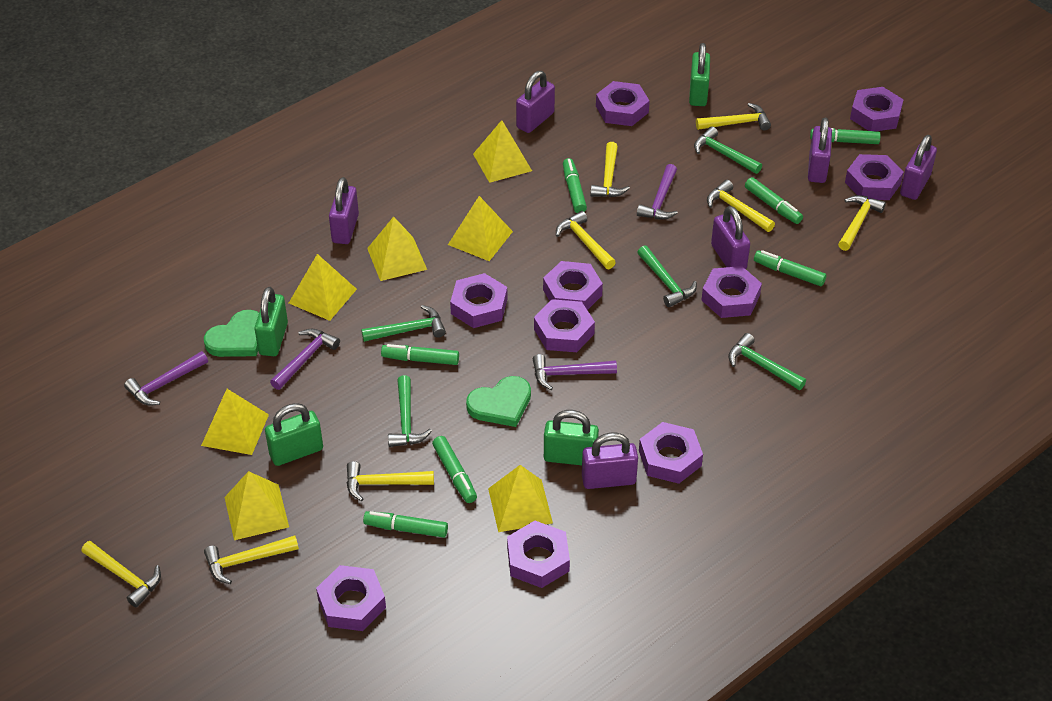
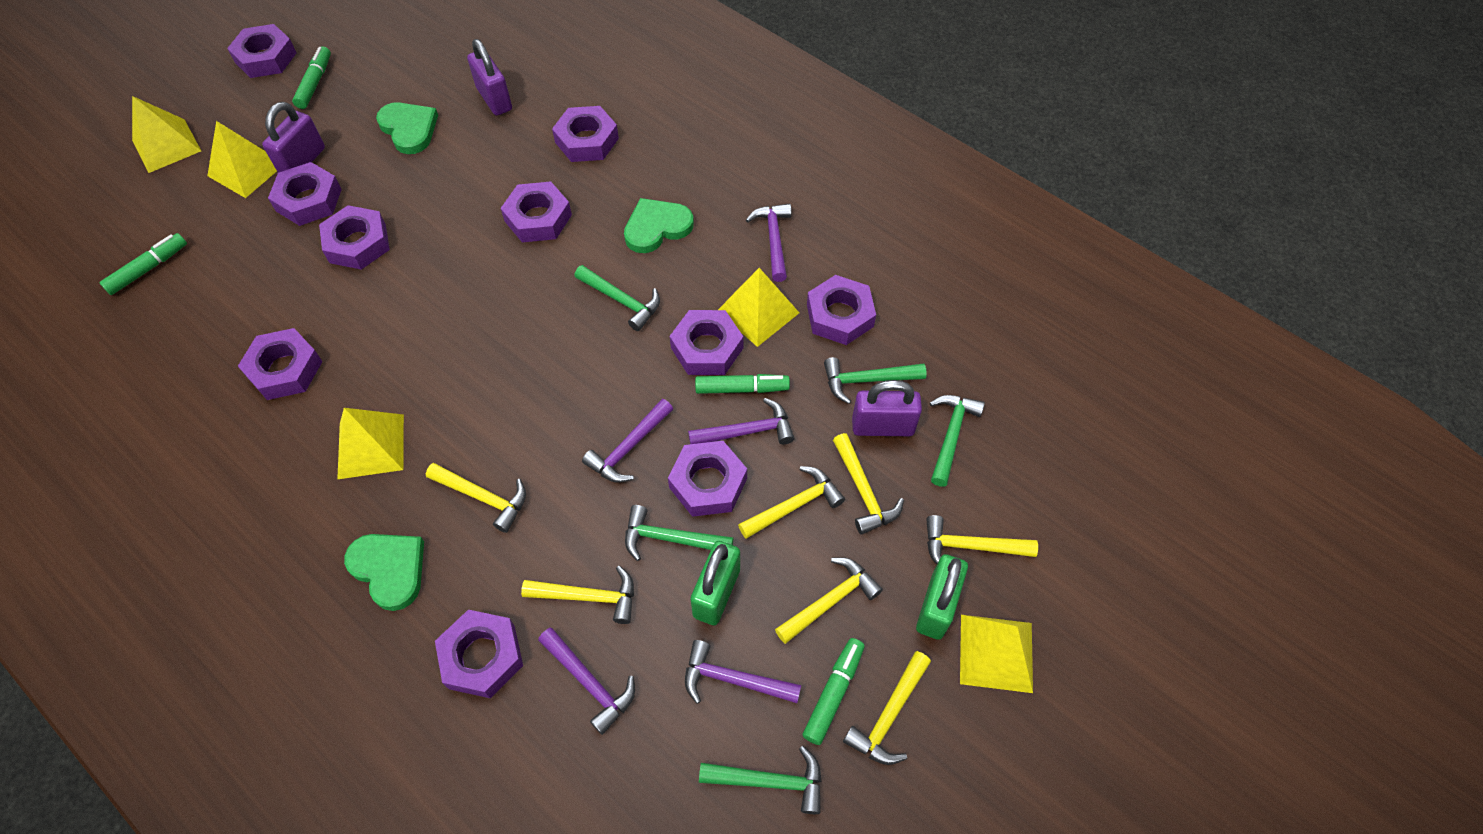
green heart: [204,310,259,357] [466,376,531,427] = 2 -> [344,534,424,611] [376,102,438,154] [624,198,694,253] = 3
green marker: [363,511,448,538] [381,344,459,365] [432,436,477,503] [563,158,587,213] [745,177,803,224] [754,250,826,286] [810,128,881,144] = 7 -> [99,233,187,295] [292,46,331,109] [695,374,790,394] [803,638,865,745] = 4
green padlock: [254,287,288,356] [265,403,323,466] [544,410,599,465] [689,43,710,106] = 4 -> [691,541,740,625] [916,554,968,640] = 2
purple hammer: [124,351,208,406] [270,328,340,390] [533,354,617,390] [637,164,678,220] = 4 -> [538,628,635,735] [582,399,673,483] [685,640,801,704] [688,398,795,444] [746,203,792,282] = 5
purple padlock: [329,177,359,244] [516,71,555,133] [582,432,638,489] [711,206,750,269] [808,117,832,183] [900,135,937,200] = 6 -> [262,102,325,173] [467,39,512,116] [852,380,922,436] = 3
yellow hammer: [82,541,161,608] [204,536,299,584] [347,461,434,501] [556,211,616,269] [590,142,630,197] [696,103,771,131] [707,180,775,232] [838,195,886,251] = 8 -> [426,463,526,533] [521,566,634,624] [738,466,845,539] [775,557,883,644] [833,433,904,535] [843,651,931,765] [926,515,1038,564] = 7
yellow pyramid: [201,389,269,455] [225,471,289,540] [289,254,357,321] [367,217,427,281] [448,196,513,261] [473,120,532,183] [488,465,553,532] = 7 -> [132,96,201,173] [207,121,277,198] [337,408,404,479] [718,268,799,347] [960,615,1033,693] = 5

